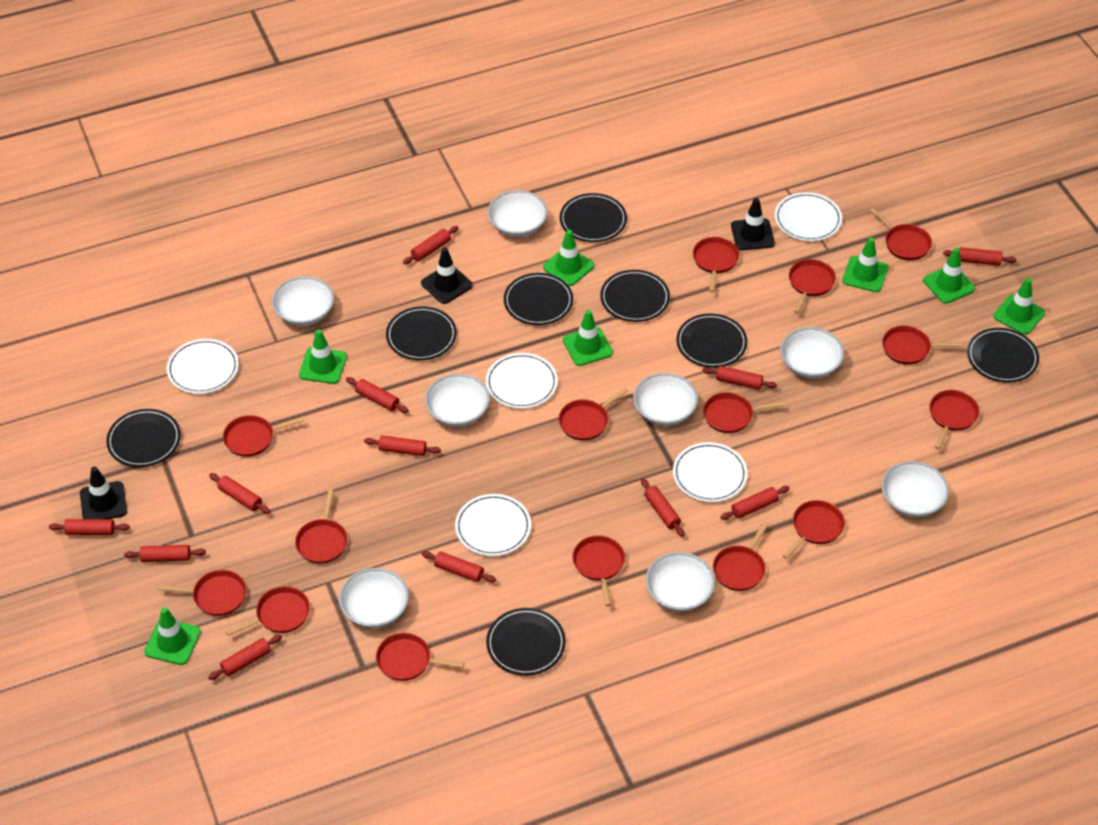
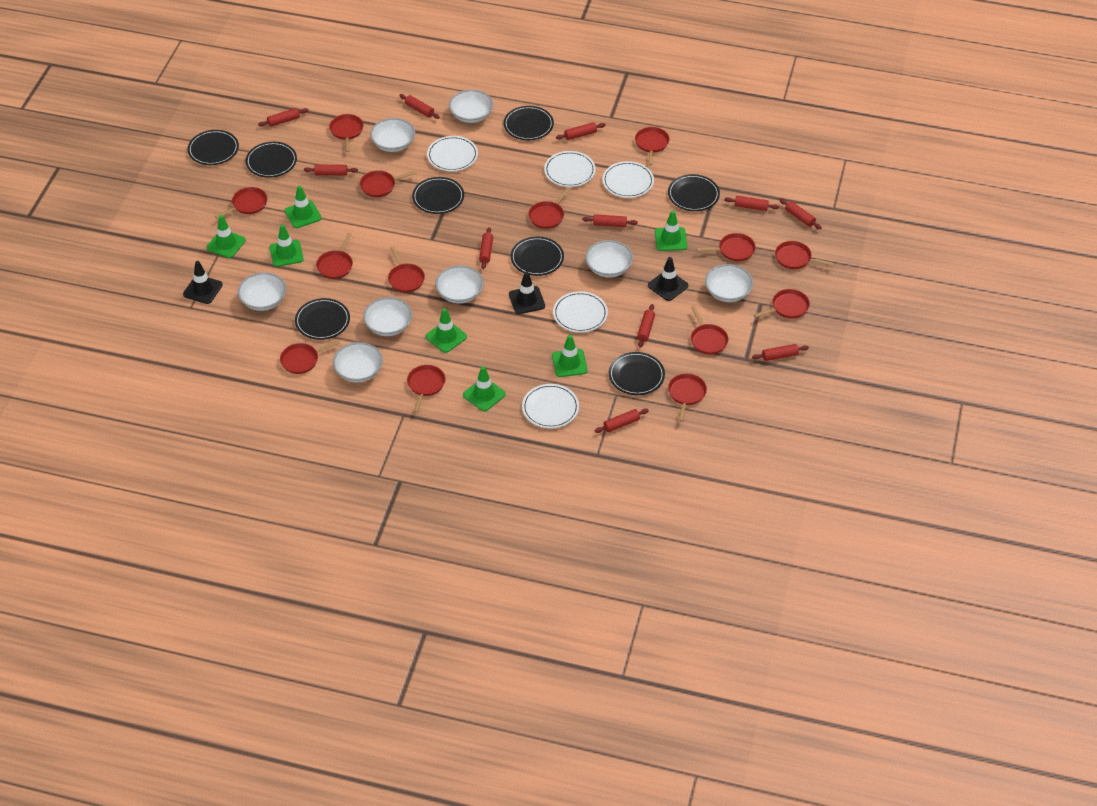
red pan: [158,570,247,616] [223,415,304,457] [226,586,310,636] [295,490,348,564] [376,633,465,681] [558,387,629,440] [572,535,625,606] [693,237,739,292] [703,392,785,433] [713,521,769,591] [782,500,845,559] [789,259,836,313] [870,208,932,260] [882,326,963,365] [929,390,980,450] = 15 -> [215,187,267,219] [280,340,340,374] [316,233,353,279] [329,114,364,152] [360,170,417,197] [388,246,425,292] [407,365,446,413] [528,187,570,229] [635,127,669,165] [668,374,707,422] [691,306,729,354] [696,233,756,261] [754,289,810,318] [775,241,834,269] = 14
red rolling pin: [49,519,130,535] [124,545,206,562] [208,635,282,680] [209,473,270,514] [346,377,409,413] [364,435,441,456] [403,226,459,264] [422,551,496,583] [641,479,685,537] [702,366,777,390] [720,486,790,520] [943,247,1017,266] = 12 -> [258,108,308,127] [304,165,358,175] [399,94,440,119] [479,227,493,269] [556,122,606,140] [582,214,638,227] [595,409,649,433] [637,304,655,348] [724,196,779,211] [752,344,809,361] [780,199,822,229] = 11

